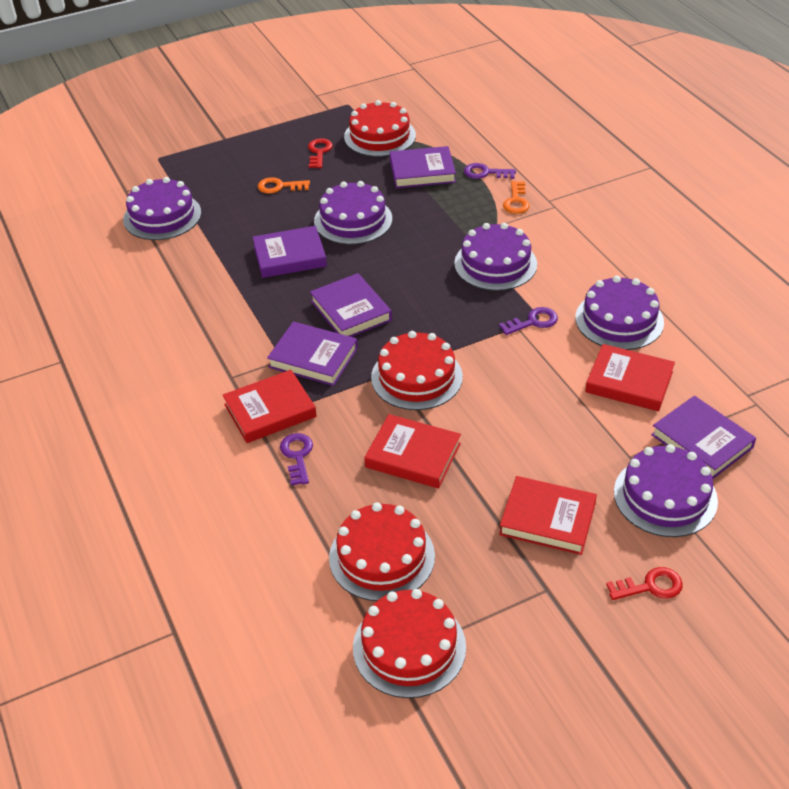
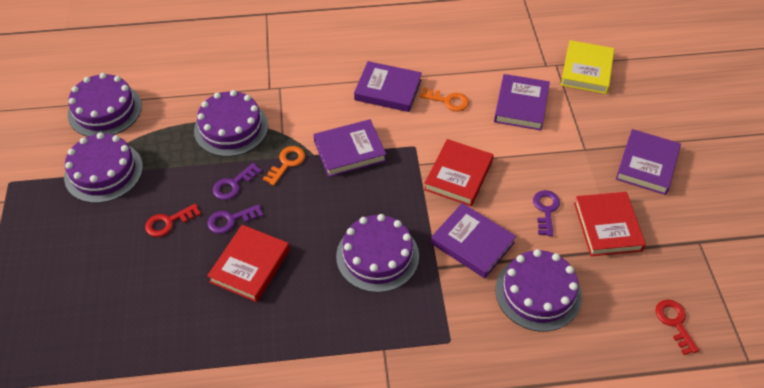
red book: [223,370,317,443] [364,414,461,489] [499,476,597,555] [585,344,675,411] = 4 -> [207,225,290,302] [424,139,493,206] [574,192,646,256] = 3
red cake: [329,502,435,601] [344,100,416,157] [353,589,466,698] [371,331,463,410] = 4 -> none = 0
yellow book: none = 0 -> [561,40,615,94] = 1

